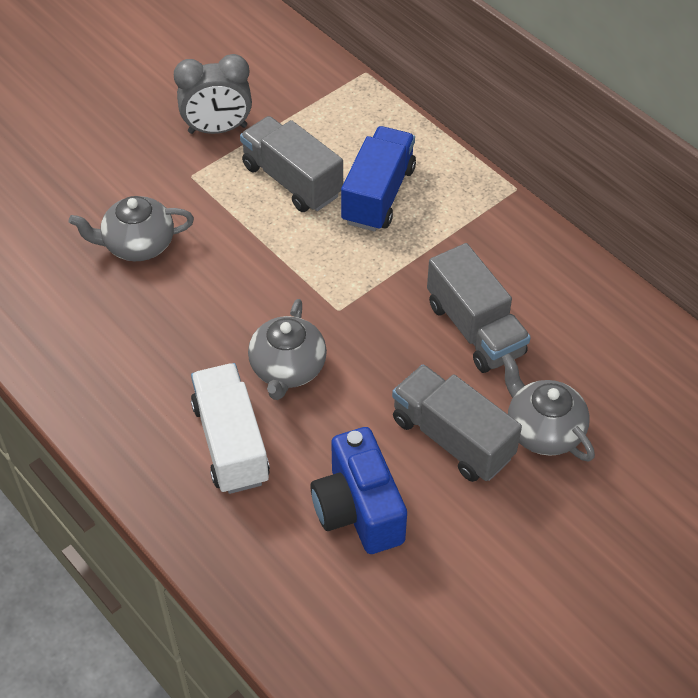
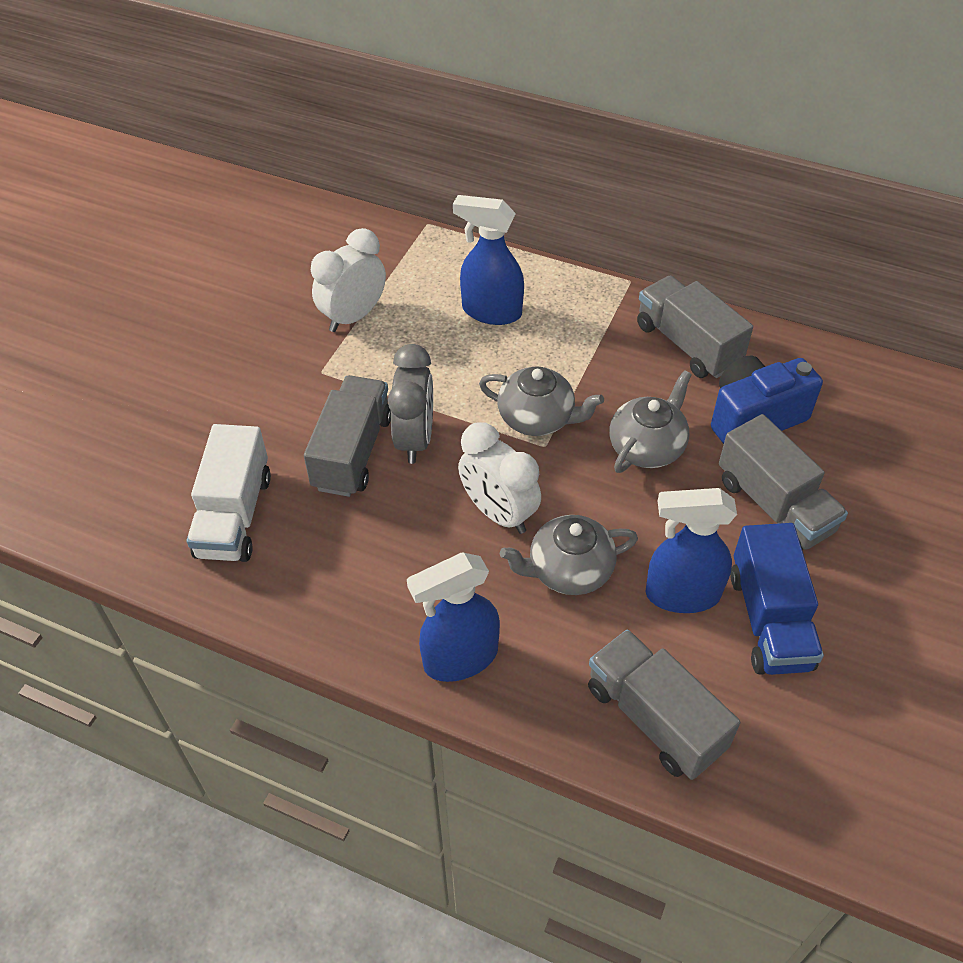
blue spray bottle: none = 0 -> [407,553,500,682] [453,195,524,325] [645,488,737,613] = 3
grey truck: [240,116,343,212] [392,364,522,482] [427,243,531,373] = 3 -> [304,375,391,497] [588,629,740,780] [637,275,753,378] [719,414,848,550] = 4
white clock: none = 0 -> [311,228,386,332] [458,422,541,534] = 2

